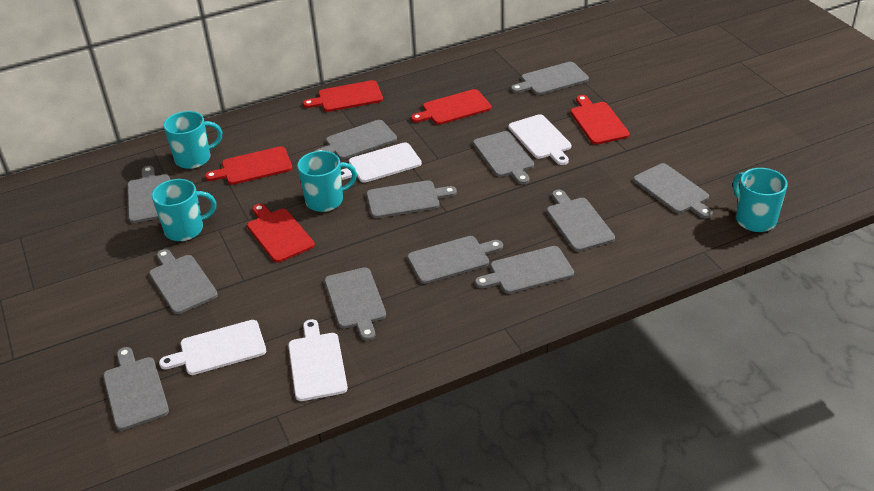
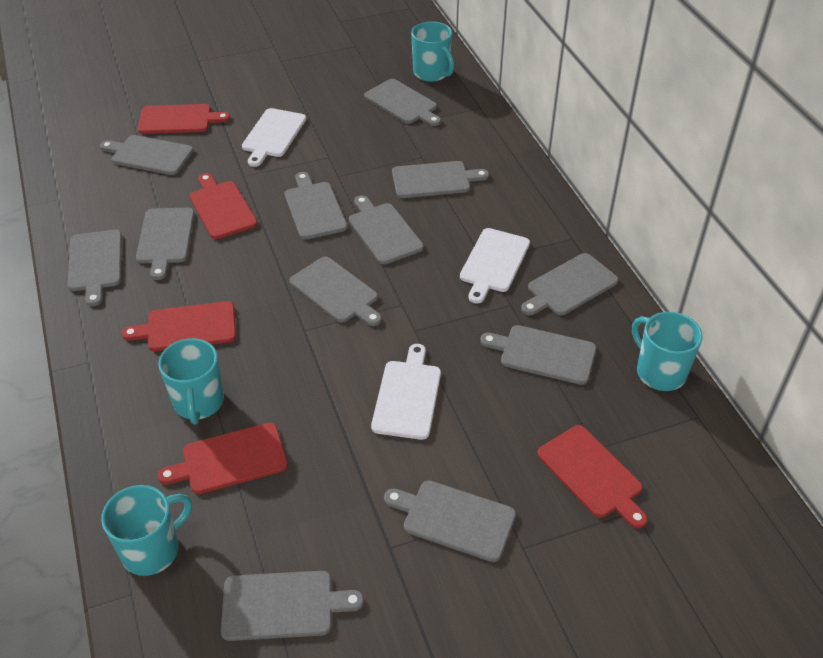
white cutting board: [159,320,266,375] [288,319,348,401] [341,142,422,183] [508,114,571,165] = 4 -> [242,108,306,167] [371,344,441,440] [460,228,530,304] = 3

